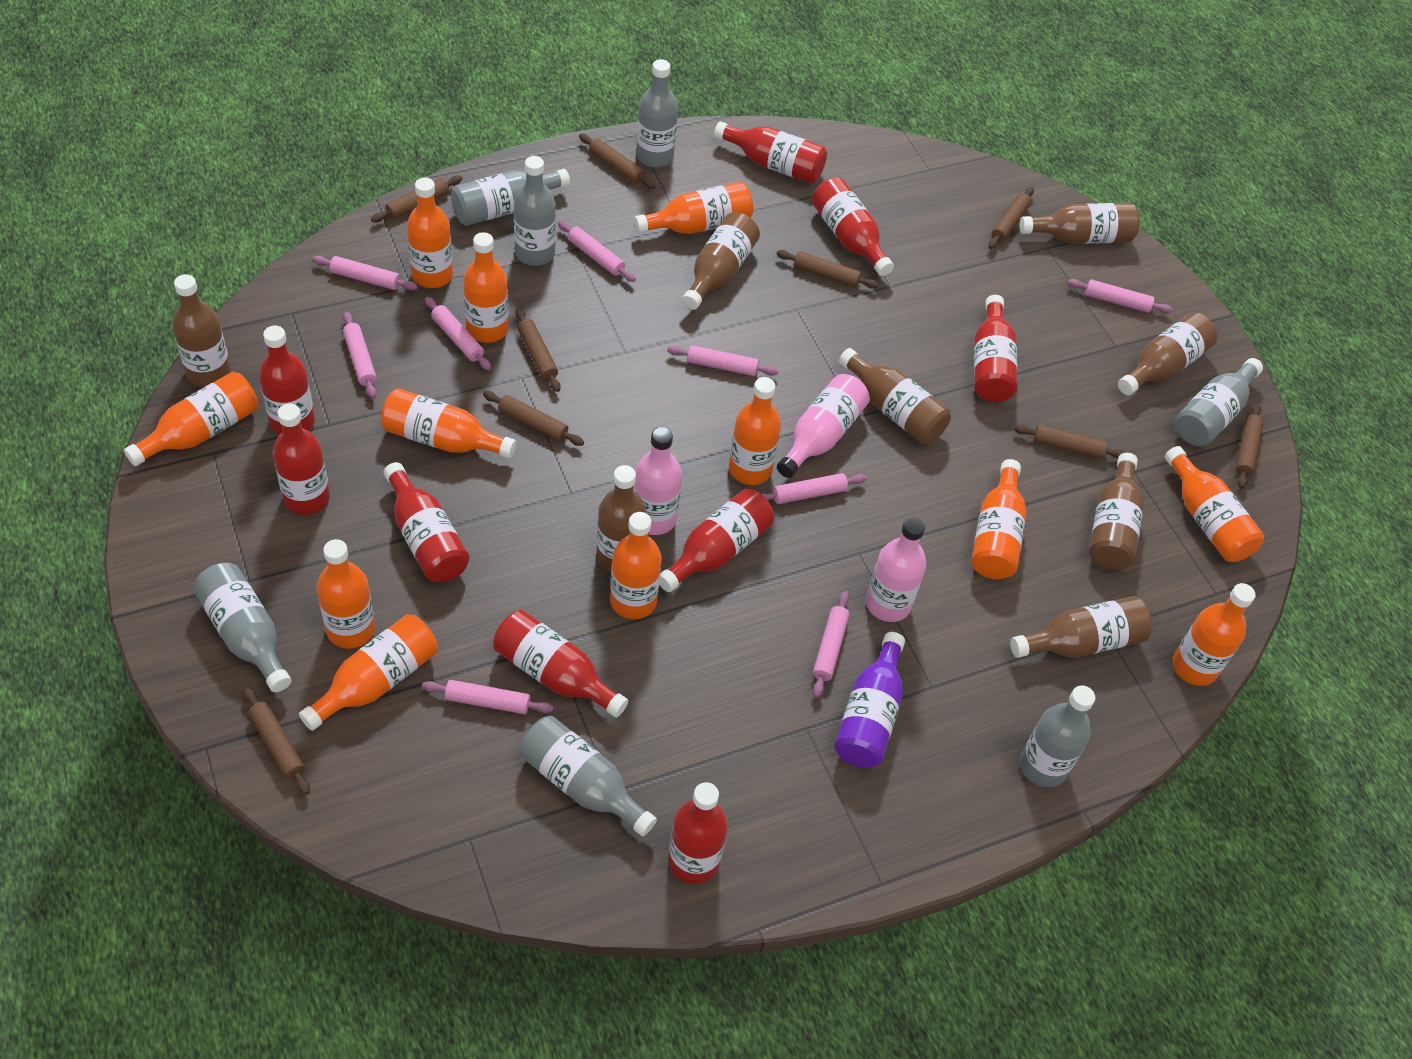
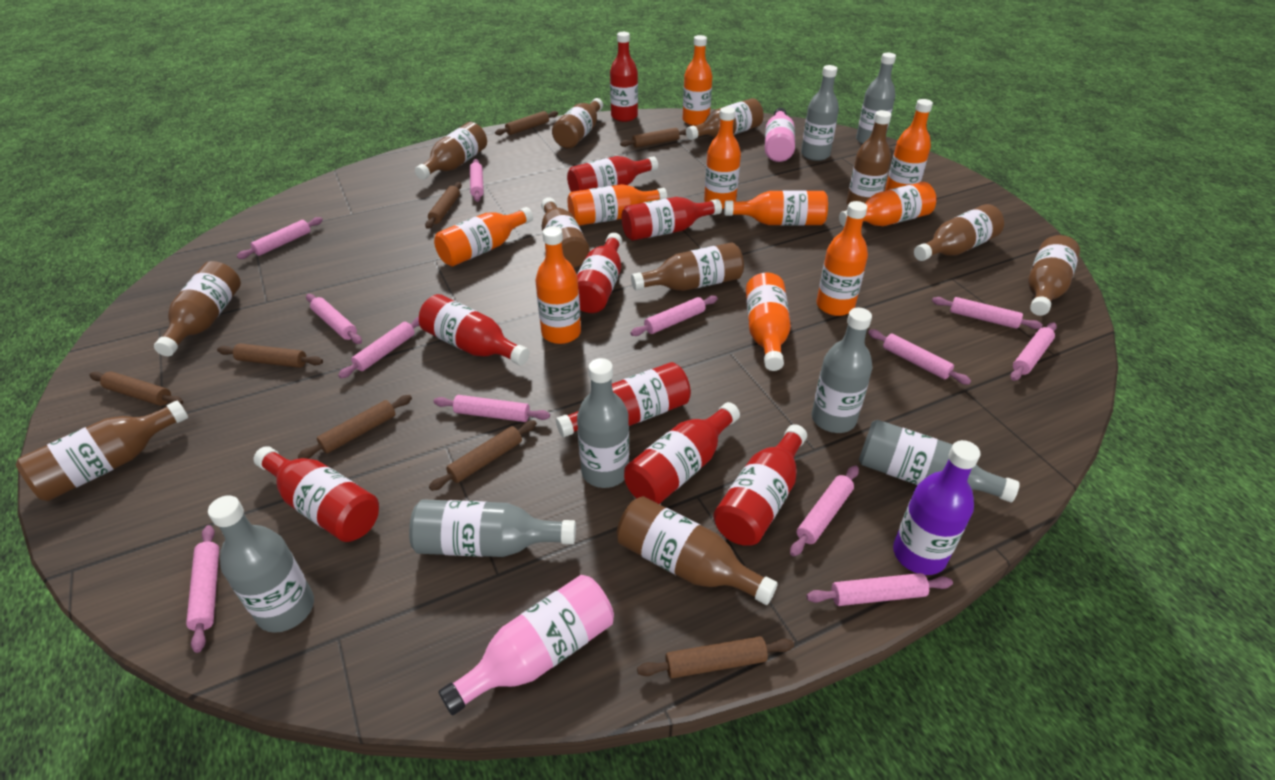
brown bottle: [172,274,231,387] [596,465,646,572] [682,212,760,310] [839,348,951,444] [1010,596,1152,658] [1019,203,1140,244] [1089,453,1144,570] [1118,313,1217,395] = 8 -> [16,401,188,501] [154,261,241,356] [415,122,487,180] [541,197,590,268] [552,98,603,149] [617,496,778,605] [631,242,744,291] [686,98,764,140] [846,110,891,205] [914,204,1004,261] [1028,235,1080,316] = 11
brown rolling pin: [244,687,310,795] [371,175,463,222] [483,391,584,446] [515,308,561,392] [579,134,656,189] [777,250,879,289] [988,187,1034,249] [1014,425,1126,459] [1236,404,1263,489] = 9 -> [89,372,183,406] [217,343,323,368] [297,395,412,459] [425,182,462,229] [429,420,537,491] [495,111,558,135] [620,128,686,148] [637,636,794,679] = 8
orange bottle: [124,372,259,466] [299,614,438,731] [317,539,375,648] [381,388,516,459] [407,178,453,288] [463,232,508,343] [610,512,662,619] [634,182,753,234] [729,377,781,485] [971,459,1027,579] [1165,446,1264,562] [1172,583,1256,686] = 12 -> [434,207,533,266] [535,226,581,344] [568,184,667,226] [683,35,712,126] [704,107,741,209] [724,190,828,226] [746,273,791,371] [817,201,868,316] [839,182,937,226] [885,99,933,191] = 10
pink bottle: [633,427,682,535] [777,374,870,478] [866,516,926,622] = 3 -> [438,575,614,716] [765,108,795,162] = 2
pink rolling pin: [312,256,418,290] [343,312,377,398] [422,680,554,714] [425,297,491,370] [558,221,636,282] [667,345,779,376] [761,473,867,504] [813,591,850,698] [1067,279,1173,313] = 9 -> [186,525,219,653] [237,217,323,259] [306,294,362,344] [338,317,420,378] [434,395,550,422] [470,159,484,202] [631,295,718,336] [790,466,859,556] [806,573,953,606] [868,329,971,385] [932,297,1043,329] [1010,322,1057,381] = 12

